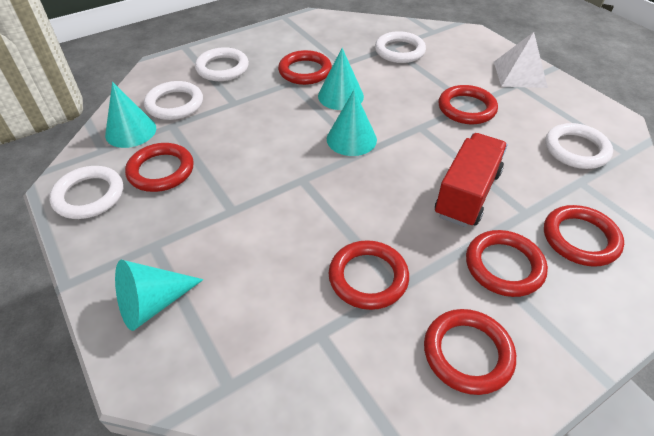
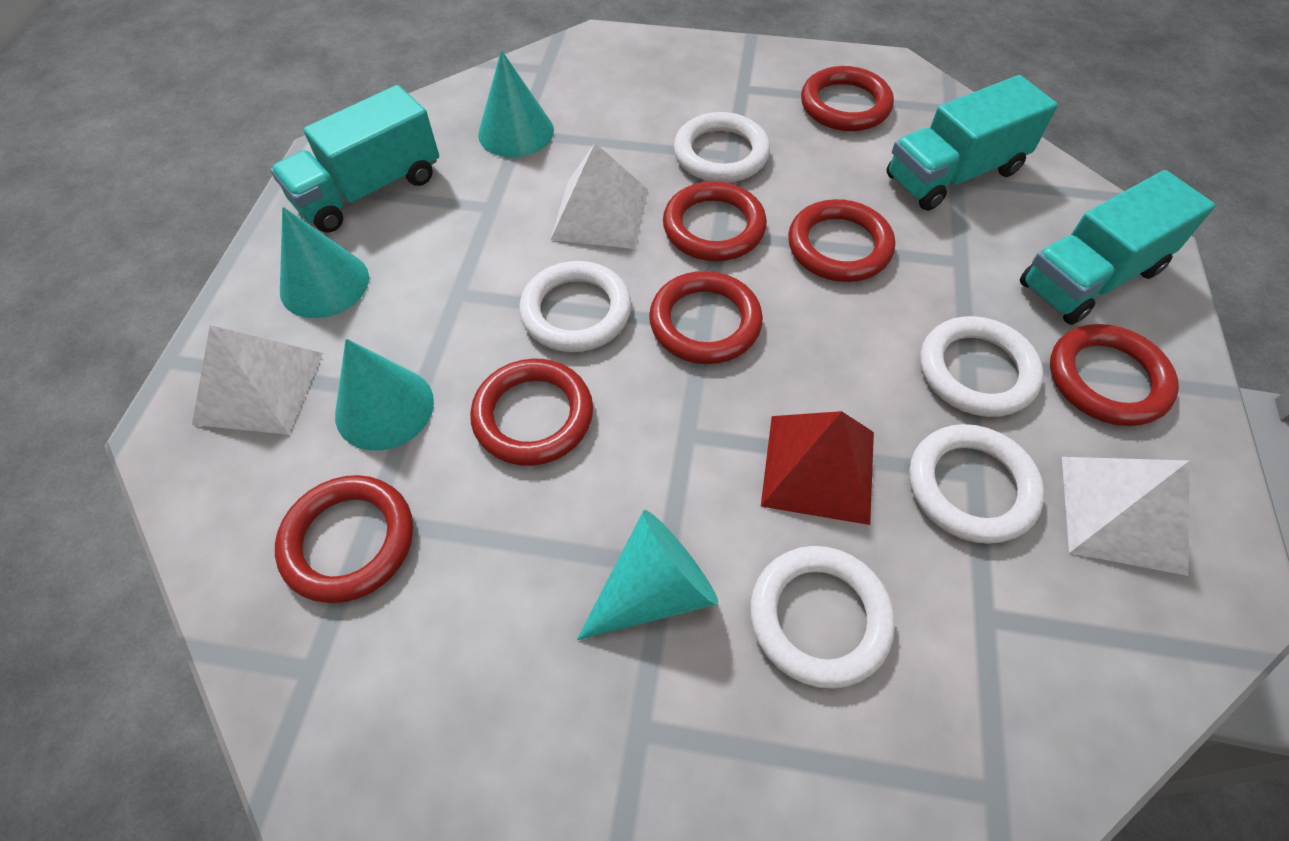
red pyramid: none = 0 -> [761,411,874,525] = 1
red truck: [435,133,507,227] = 1 -> none = 0
turquoise truck: none = 0 -> [270,85,439,232] [887,75,1058,211] [1020,170,1215,325] = 3
white pyramid: [494,32,548,88] = 1 -> [192,325,323,435] [551,143,648,249] [1062,457,1190,576] = 3

